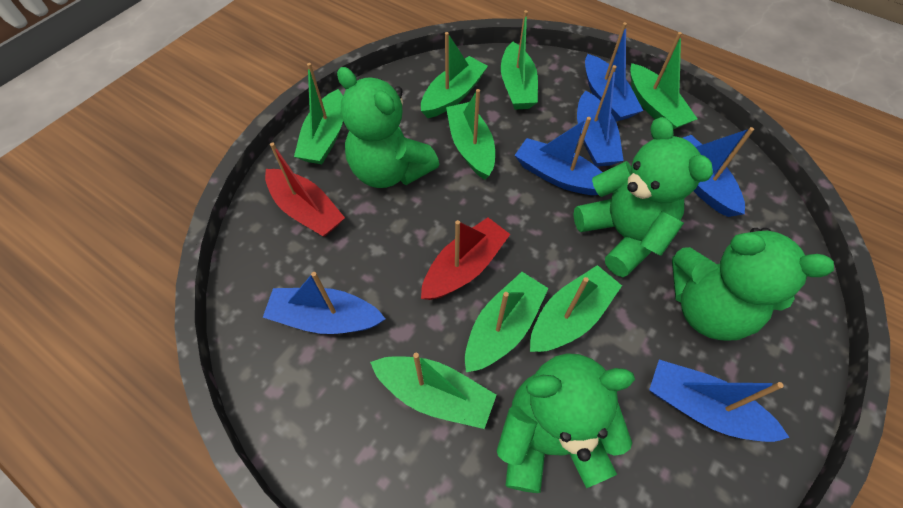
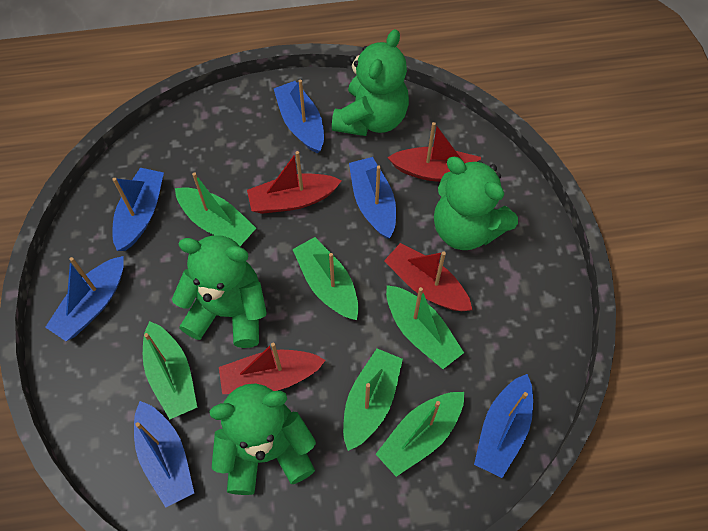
green boat: [294,63,343,164] [370,353,497,429] [421,32,488,118] [446,89,495,180] [465,272,549,372] [501,10,538,110] [530,265,622,352] [630,32,697,129] = 8 -> [143,321,197,419] [175,172,256,246] [292,237,359,320] [343,349,403,451] [376,392,464,477] [386,285,464,369] = 6
red boat: [265,142,345,237] [421,217,510,300] = 2 -> [219,342,326,394] [247,151,342,214] [384,243,472,311] [387,122,481,182] = 4

